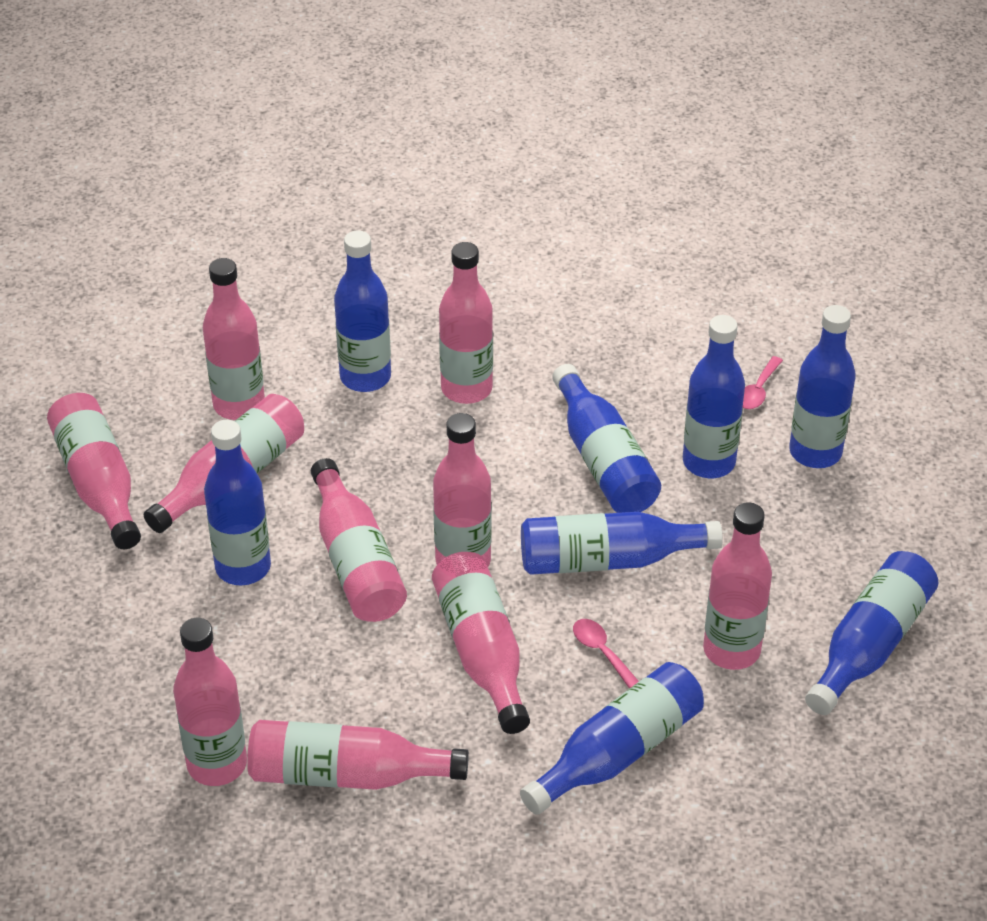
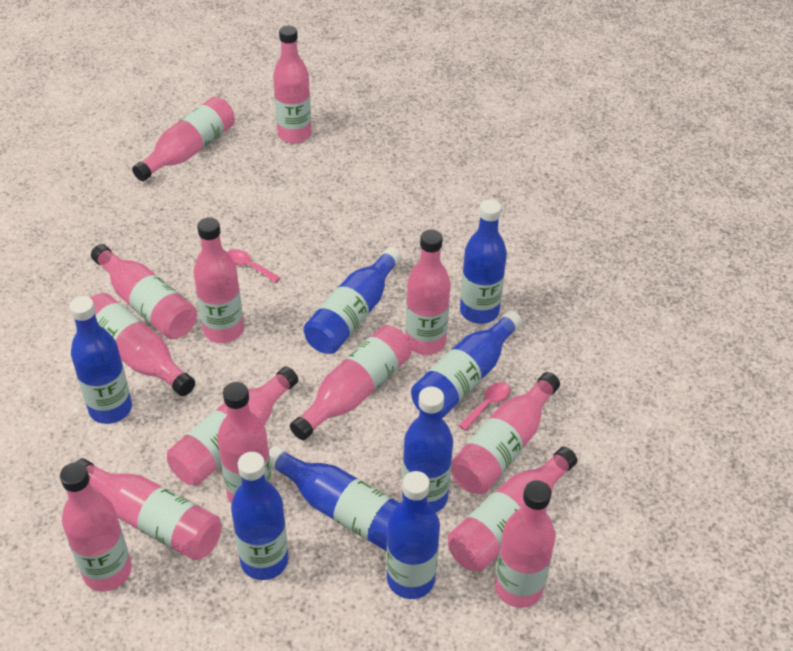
pink bottle: [47,393,141,549] [144,394,304,533] [173,618,247,786] [203,258,265,420] [247,720,469,790] [311,458,407,622] [432,552,530,734] [433,413,491,566] [439,242,493,404] [703,502,772,670] = 10 -> [60,463,132,591] [75,458,222,561] [90,293,195,396] [91,244,197,339] [132,97,235,181] [167,366,298,486] [193,217,244,343] [217,382,272,504] [273,26,312,143] [290,325,411,440] [406,230,450,355] [448,447,577,572] [451,372,560,494] [495,480,556,608] = 14

